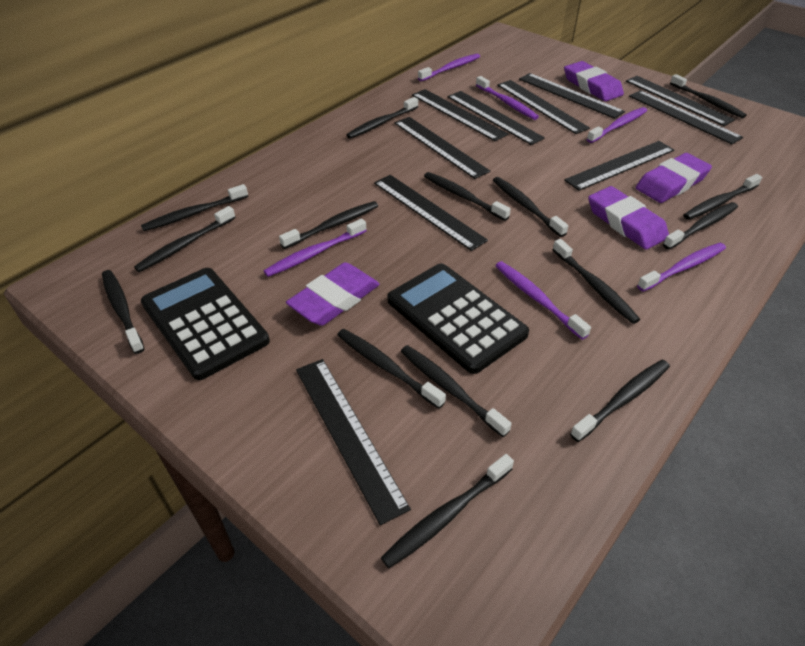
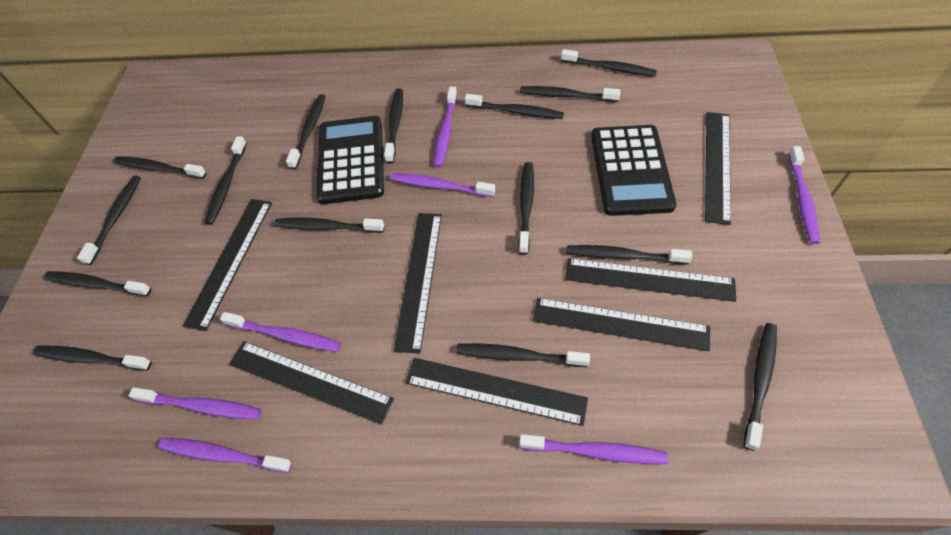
black ruler: [296,359,411,525] [374,175,488,251] [394,117,490,179] [412,89,508,141] [447,91,545,145] [497,80,590,134] [519,73,625,119] [564,141,674,191] [626,76,735,126] [629,90,743,145] = 10 -> [183,199,272,331] [229,341,394,425] [394,213,442,354] [406,358,588,426] [533,298,710,351] [565,258,736,302] [705,112,731,225] = 7
purple eraser: [286,262,380,326] [564,61,624,101] [588,186,669,250] [636,153,712,203] = 4 -> none = 0
purple toothbrush: [264,219,367,277] [418,53,480,81] [476,76,539,120] [495,261,591,340] [587,107,647,143] [637,243,726,292] = 6 -> [129,387,261,420] [158,438,292,473] [220,312,341,352] [390,173,495,197] [434,87,457,167] [519,434,668,464] [788,146,820,244] = 7

